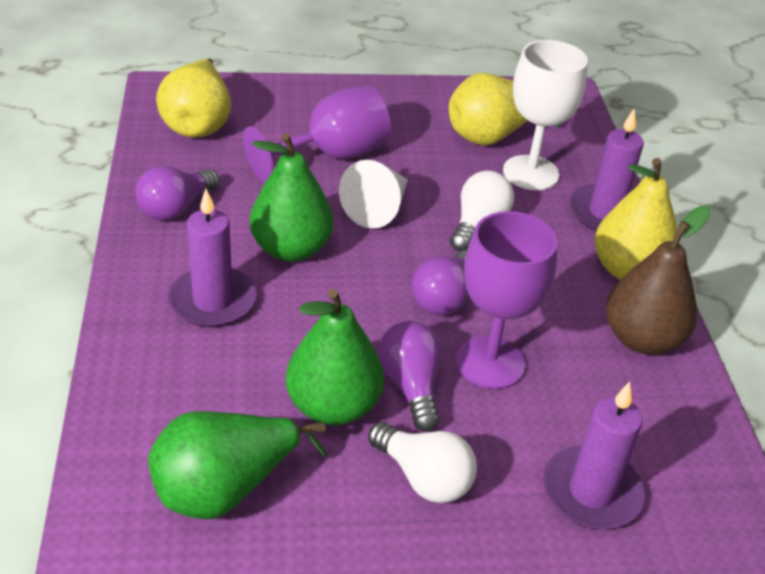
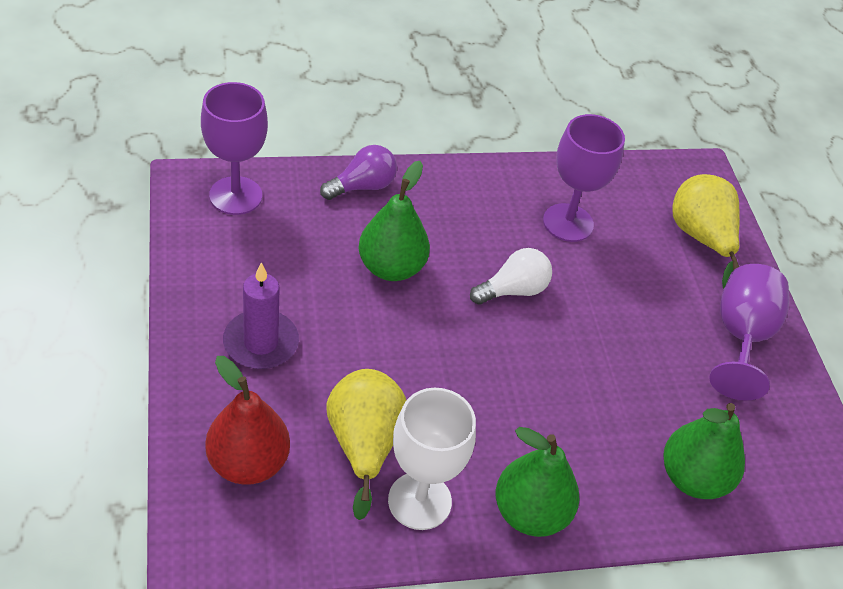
brown pear: [606,206,711,355] = 1 -> none = 0
purple candle: [168,189,257,327] [543,382,645,529] [570,108,644,231] = 3 -> [223,262,299,369] = 1
purple goblet: [243,85,391,184] [456,211,558,389] = 2 -> [201,82,268,215] [543,114,625,242] [709,264,789,401] = 3
purple light bulb: [135,166,220,221] [378,321,442,432] [411,250,469,316] = 3 -> [320,145,397,200] = 1
red pear: none = 0 -> [205,356,290,485] = 1
white cone: [339,160,408,229] = 1 -> none = 0
white light bulb: [368,422,477,503] [450,170,514,252] = 2 -> [470,248,552,305] = 1
yellow pear: [156,58,231,138] [449,73,560,145] [595,158,677,280] = 3 -> [327,369,406,520] [672,174,740,289] = 2

